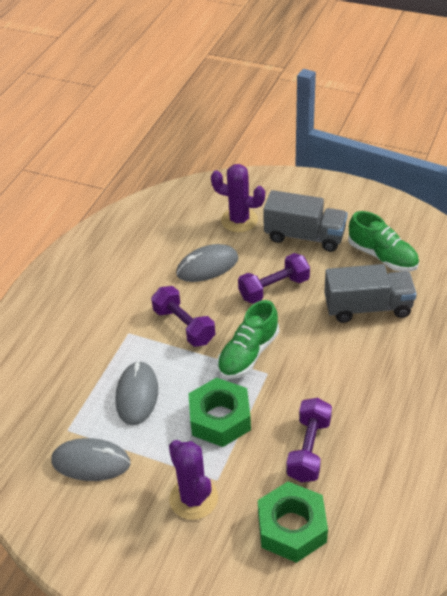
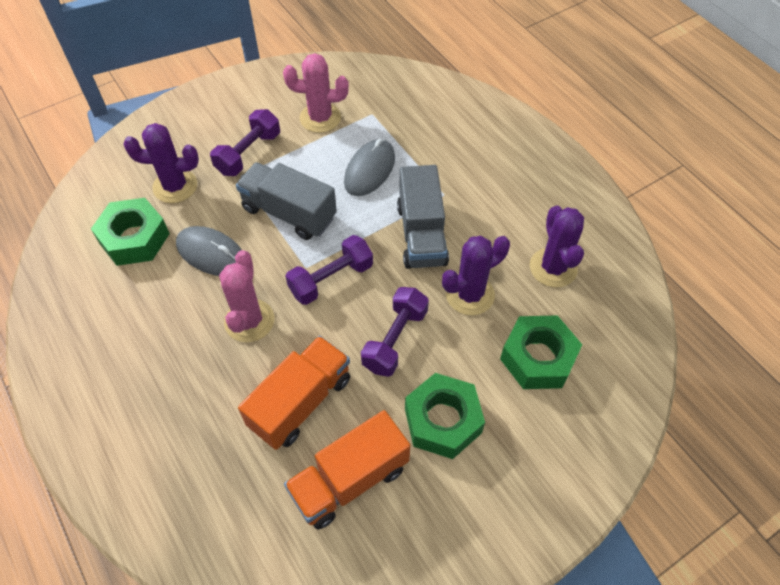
green nut: [188,377,251,447] [258,481,328,563] = 2 -> [91,198,170,266] [405,373,485,459] [500,315,582,389] = 3
green shoe: [217,300,279,379] [348,211,419,272] = 2 -> none = 0
grey mouse: [51,438,130,481] [115,361,158,425] [176,244,238,282] = 3 -> [176,226,242,276] [344,139,395,196] = 2
orange truck: none = 0 -> [238,336,350,450] [284,410,410,529] = 2
pink cactus: none = 0 -> [219,250,274,342] [283,53,349,133] = 2
purple cactus: [169,440,218,520] [211,164,265,232] = 2 -> [123,123,199,203] [442,236,510,315] [530,205,584,287] = 3

